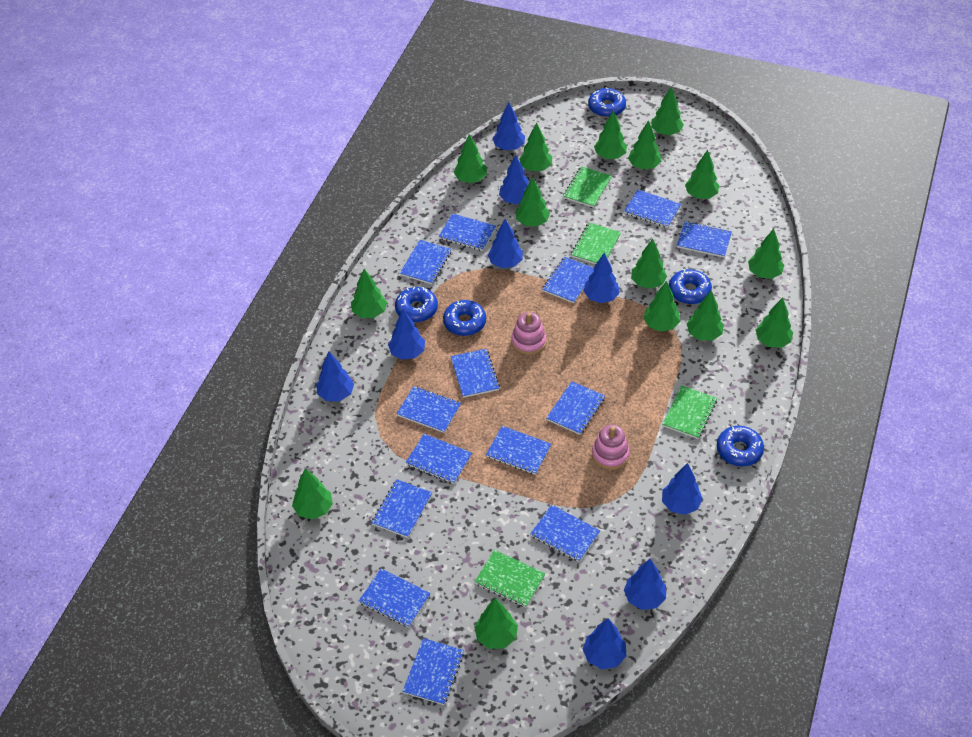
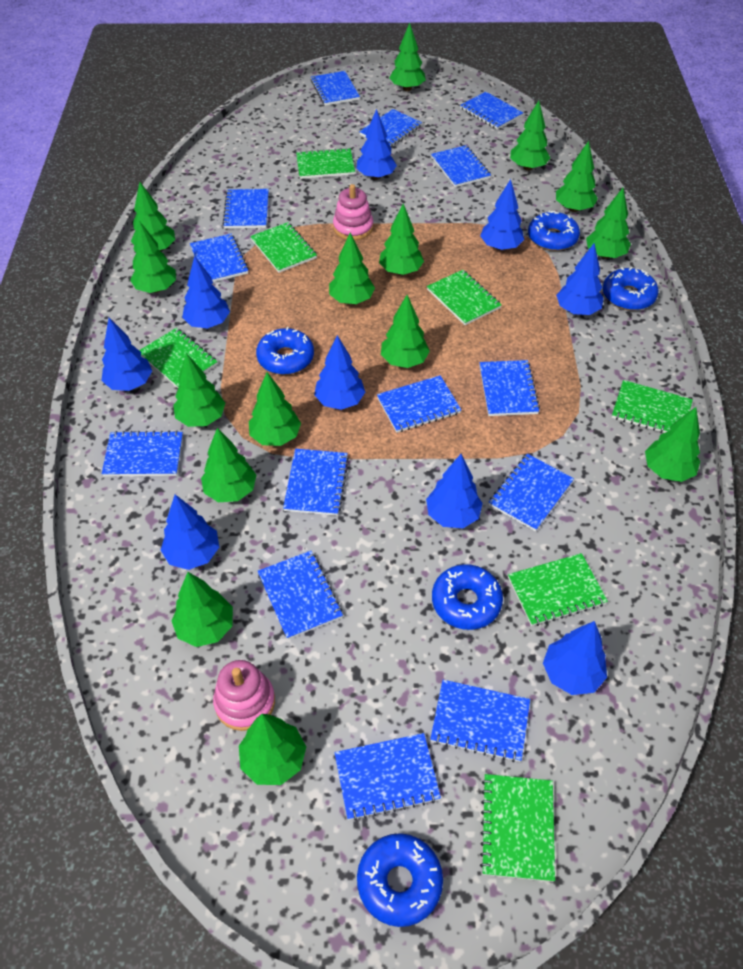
green notebook: [475,550,546,608] [563,166,612,208] [571,223,621,264] [662,385,717,439] = 4 -> [139,328,218,388] [250,222,317,273] [296,148,355,179] [427,270,502,325] [480,774,555,882] [508,553,608,626] [612,380,693,433] = 7

